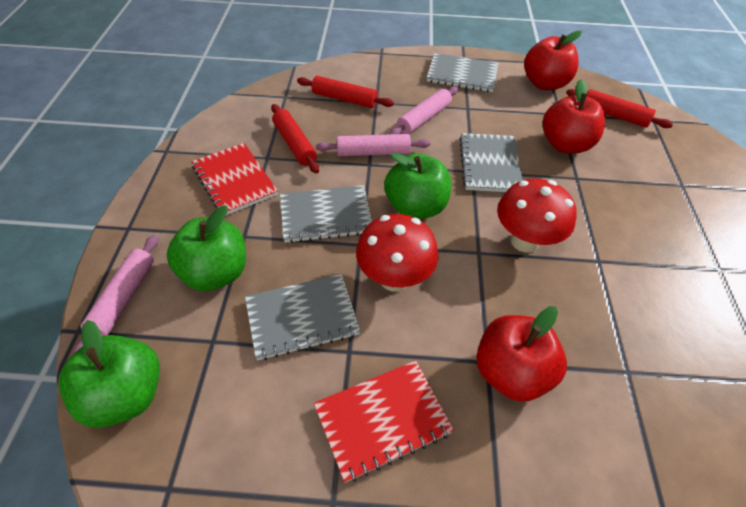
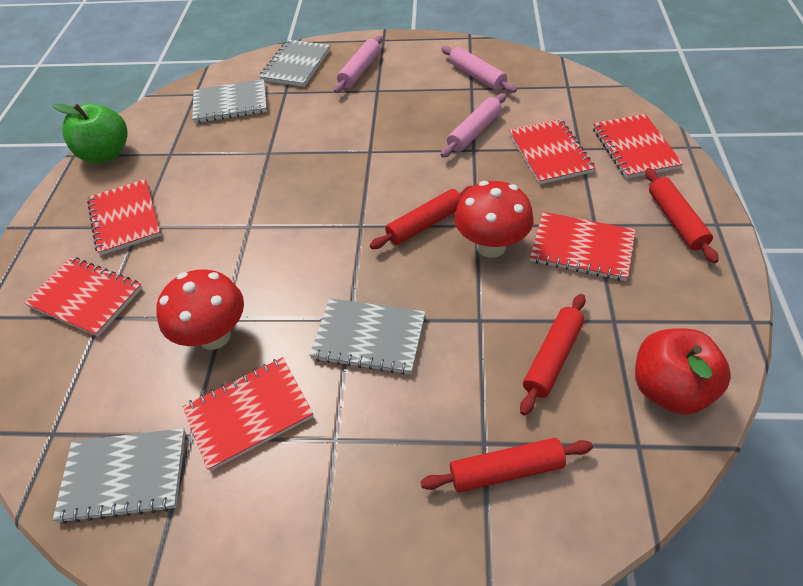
green apple: [58,320,160,428] [167,206,246,291] [384,152,451,219] = 3 -> [53,103,128,163] = 1
red apple: [476,306,567,402] [524,31,582,90] [543,79,605,154] = 3 -> [635,328,731,415] = 1
red notebook: [191,143,278,215] [314,361,454,483] = 2 -> [24,257,142,337] [87,179,161,256] [183,357,314,471] [509,119,595,184] [530,212,635,281] [593,114,683,179] = 6
red rolling pin: [271,104,319,174] [297,76,394,108] [566,89,673,128] = 3 -> [370,186,473,249] [420,438,593,492] [520,294,586,415] [645,168,719,263] = 4

